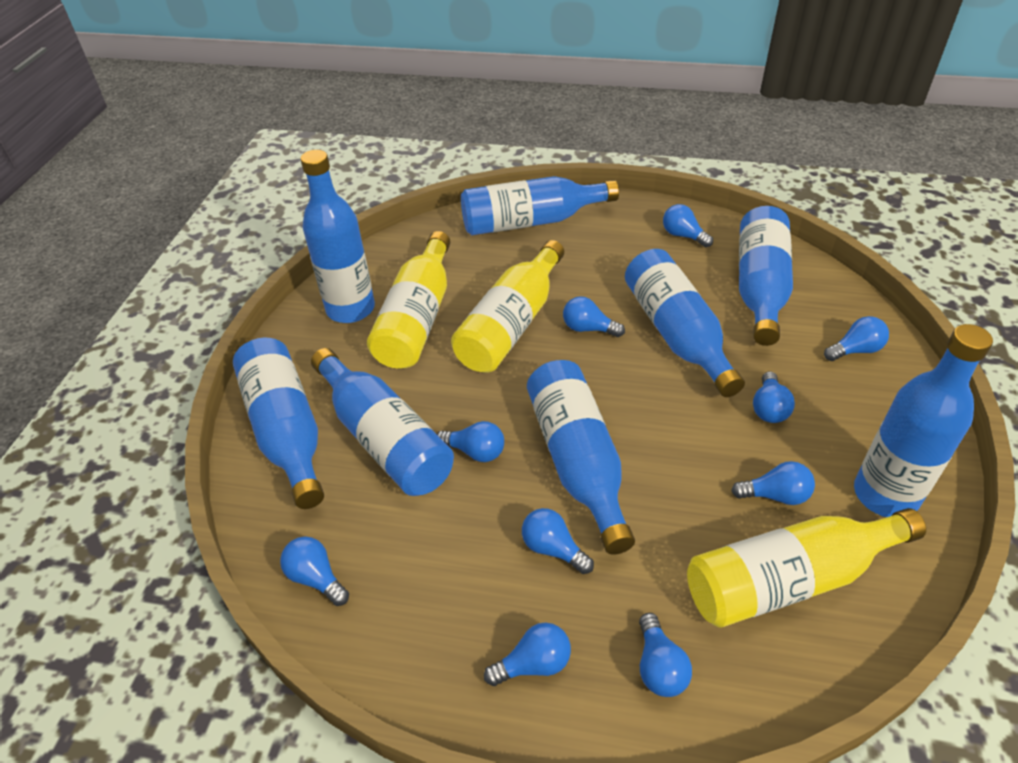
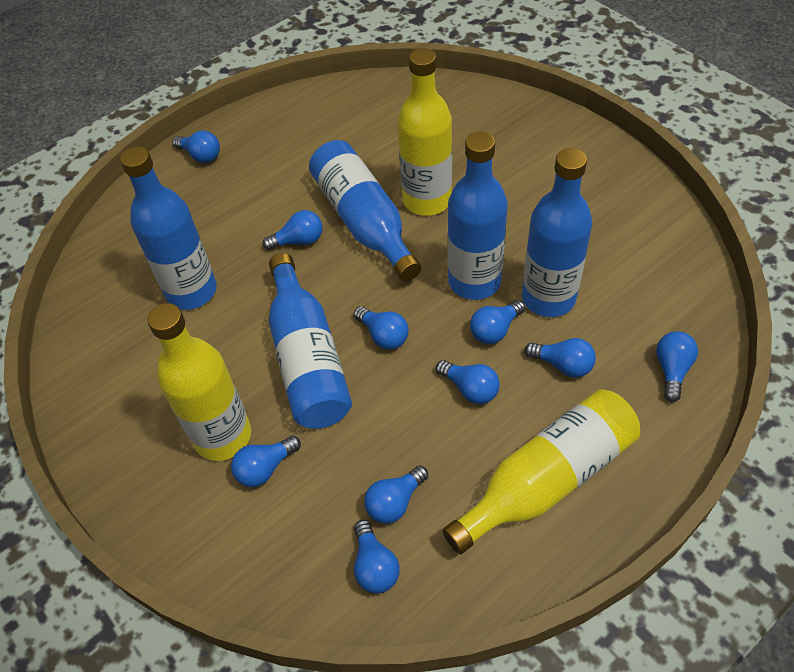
blue bottle: [233,338,324,509] [300,150,375,323] [311,348,454,496] [461,176,619,235] [527,360,635,555] [625,249,745,397] [739,206,793,346] [854,324,993,517] = 8 -> [120,146,217,310] [269,253,352,429] [309,140,421,281] [448,132,508,300] [522,148,592,317] = 5

